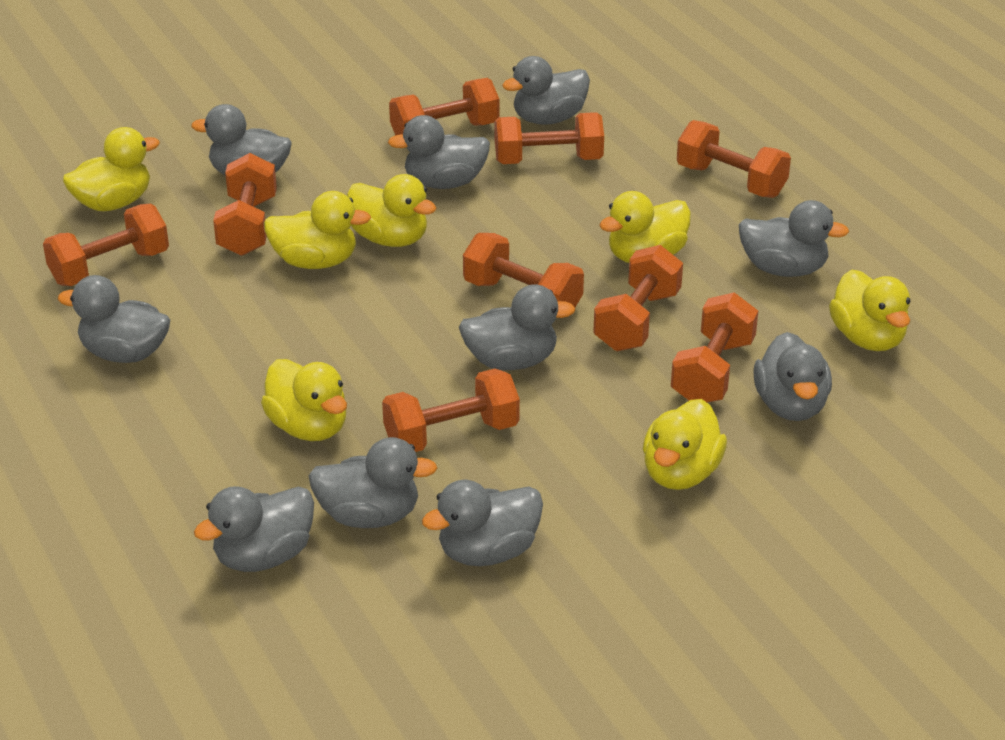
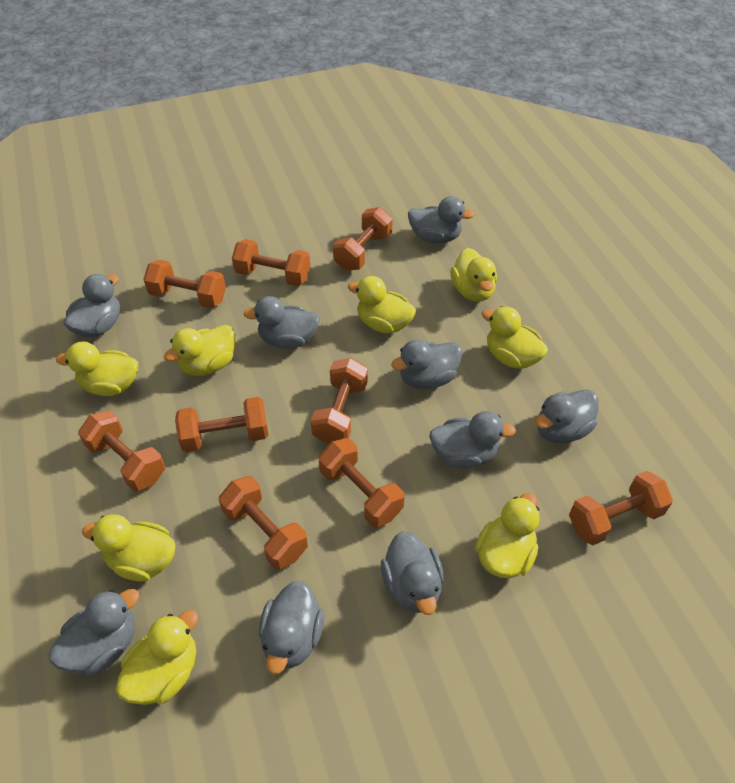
grey duck: [58,275,170,363] [191,104,292,176] [194,486,314,572] [309,437,437,528] [388,115,490,189] [422,480,543,566] [459,284,576,370] [502,56,590,125] [739,200,849,277] [753,332,832,421] = 10 -> [49,589,139,675] [63,274,120,337] [243,296,320,349] [259,581,324,675] [381,531,444,615] [391,340,462,389] [408,196,474,243] [429,411,516,469] [535,390,599,443] = 9
yellow duck: [63,127,160,211] [261,359,347,441] [264,191,371,269] [347,174,436,247] [599,191,691,263] [643,399,727,490] [829,270,911,351] = 7 -> [56,341,138,396] [82,514,176,581] [116,610,198,705] [164,325,235,376] [348,276,416,333] [450,248,497,302] [475,493,540,578] [482,306,548,369] = 8

